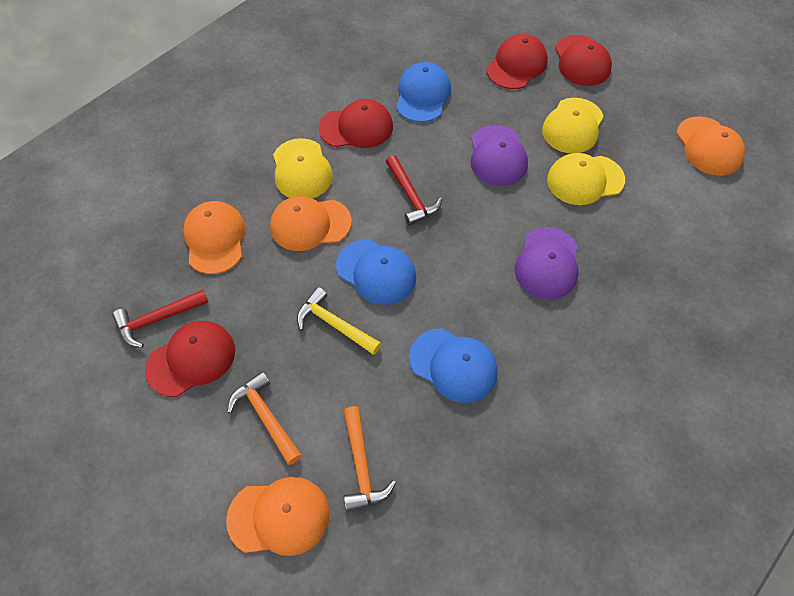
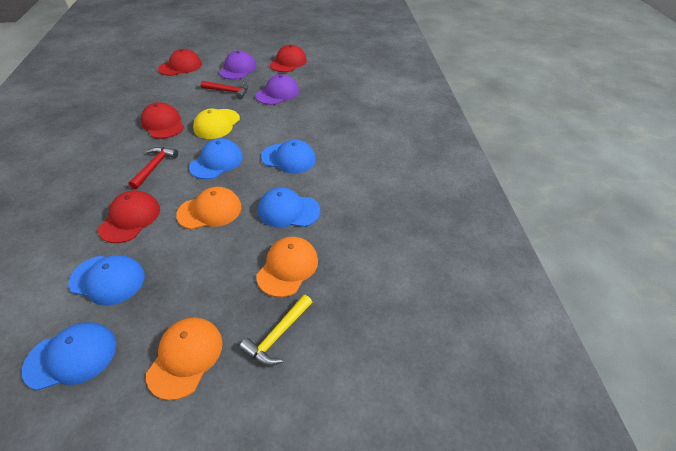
blue cap: [336,239,416,305] [396,62,451,122] [409,328,498,403] = 3 -> [22,322,116,391] [68,255,145,306] [189,138,243,179] [258,187,320,227] [261,140,316,174] = 5
orange cap: [183,201,245,274] [226,477,330,556] [270,196,352,251] [676,116,745,176] = 4 -> [146,317,223,400] [176,187,241,230] [256,237,318,297] = 3
orange hammer: [227,371,302,465] [344,406,396,512] = 2 -> none = 0
yellow cap: [273,138,333,198] [542,98,604,153] [547,153,625,205] = 3 -> [193,108,240,139] = 1

